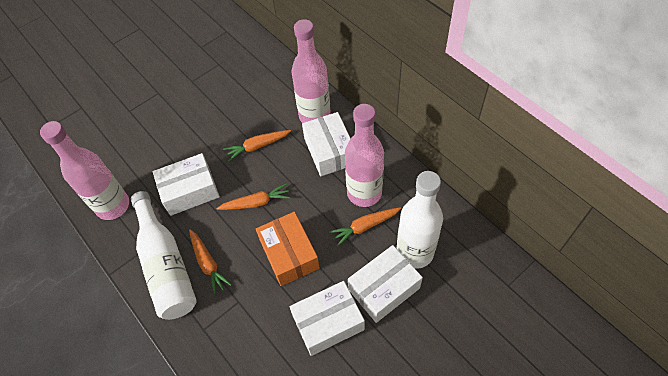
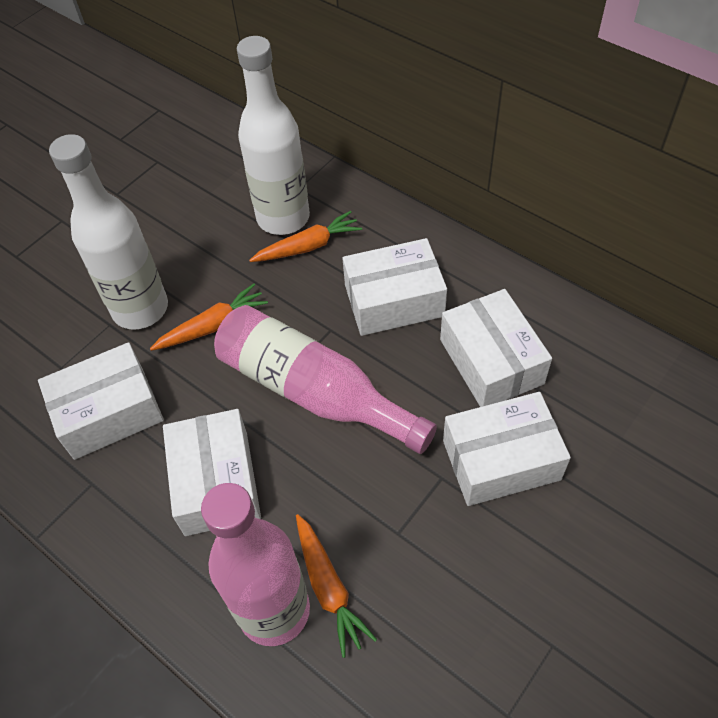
orange box: [256,212,320,286] = 1 -> none = 0
orange carrot: [189,229,232,295] [216,183,291,210] [223,130,291,161] [329,207,401,247] = 4 -> [150,284,268,351] [249,211,362,262] [296,514,377,658] = 3
pink bottle: [40,121,129,220] [291,19,331,123] [345,104,384,207] = 3 -> [201,483,310,646] [214,305,437,454] = 2
white box: [153,153,220,216] [289,281,365,356] [302,112,351,176] [348,245,423,323] = 4 -> [38,342,164,460] [163,409,261,536] [342,238,447,336] [440,289,552,407] [443,392,571,506] = 5

